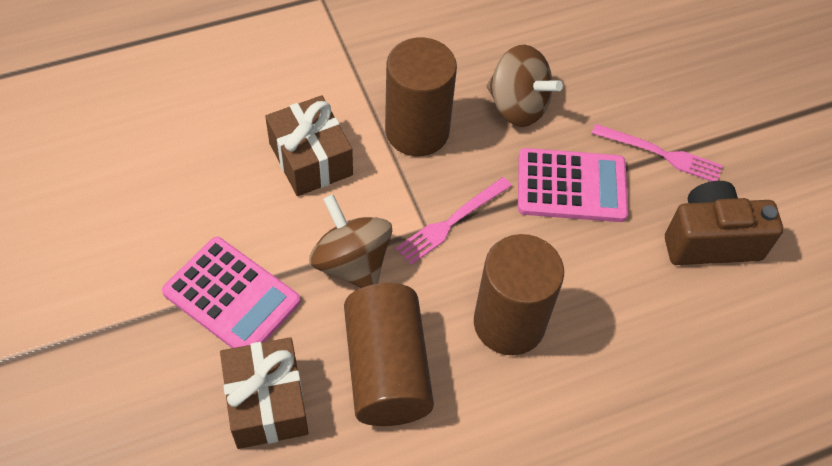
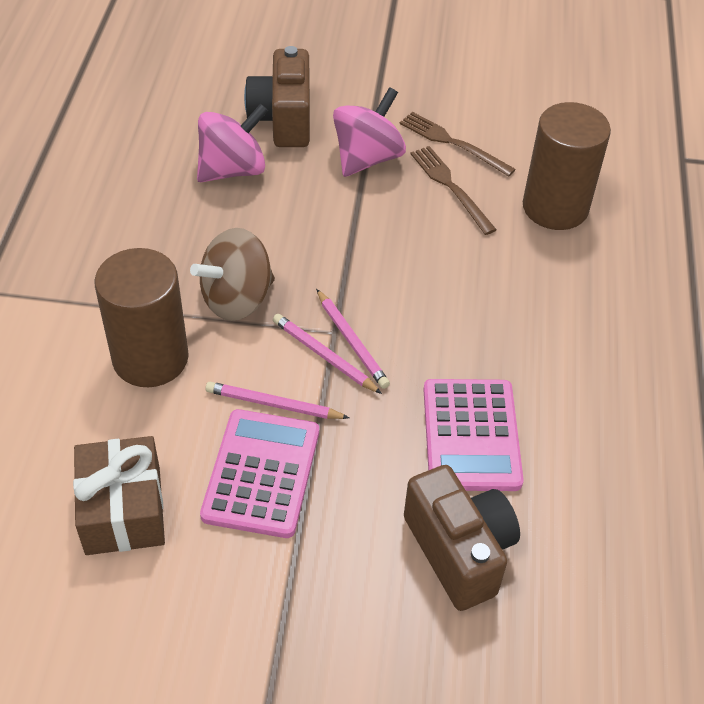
brown camera: [665,181,783,265] = 1 -> [244,46,310,147] [404,465,520,611] = 2
brown cylinder: [344,283,434,426] [385,37,457,156] [474,234,564,355] = 3 -> [94,248,189,387] [523,102,611,230] = 2
brown fork: none = 0 -> [400,112,516,177] [410,146,497,235] = 2
brown gift: [220,337,309,449] [265,95,353,196] = 2 -> [73,436,165,555] = 1
brown spinning top: [309,194,392,288] [487,45,563,127] = 2 -> [190,228,275,321] = 1
pink fork: [396,177,512,265] [592,124,723,181] = 2 -> none = 0
pink pencil: none = 0 -> [206,382,349,419] [273,314,382,394] [316,289,390,389] = 3
pink spinning top: none = 0 -> [197,104,268,182] [333,87,406,177] = 2

